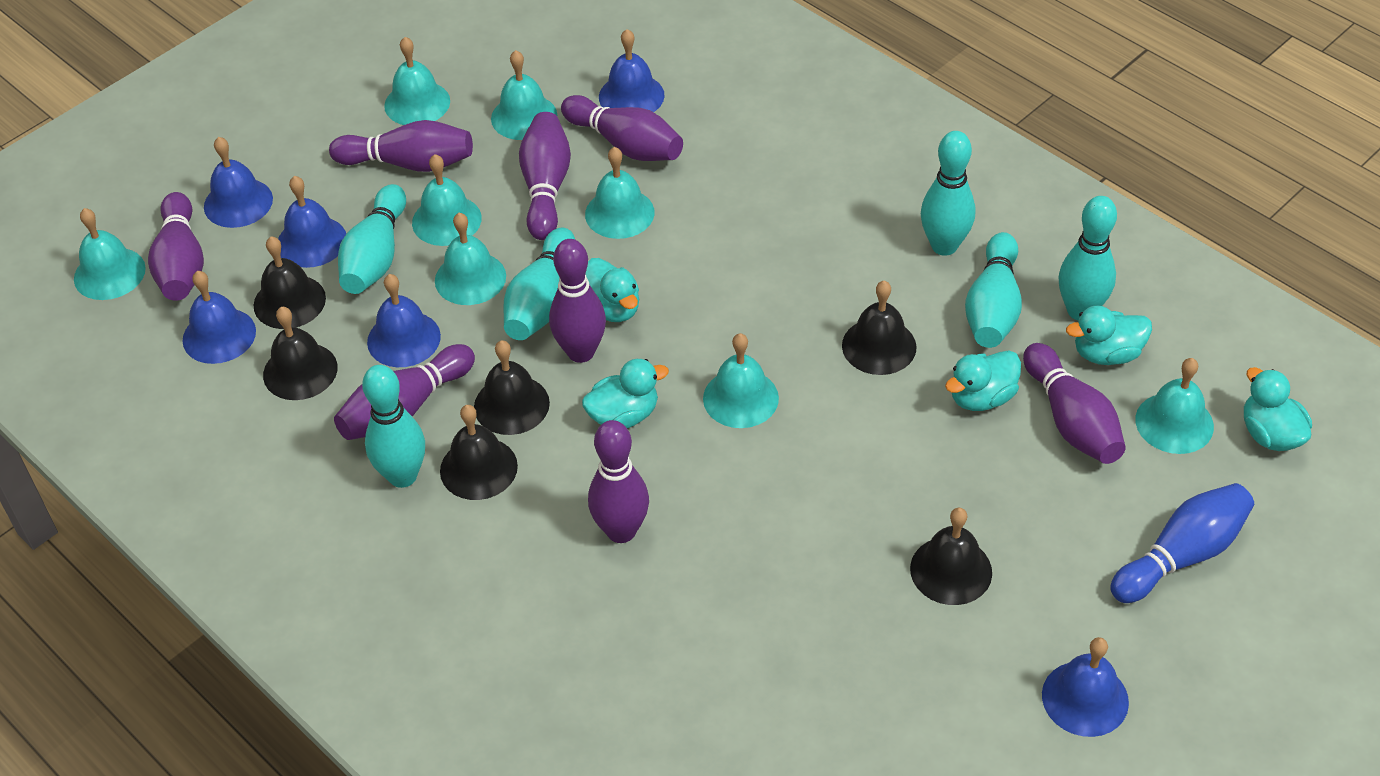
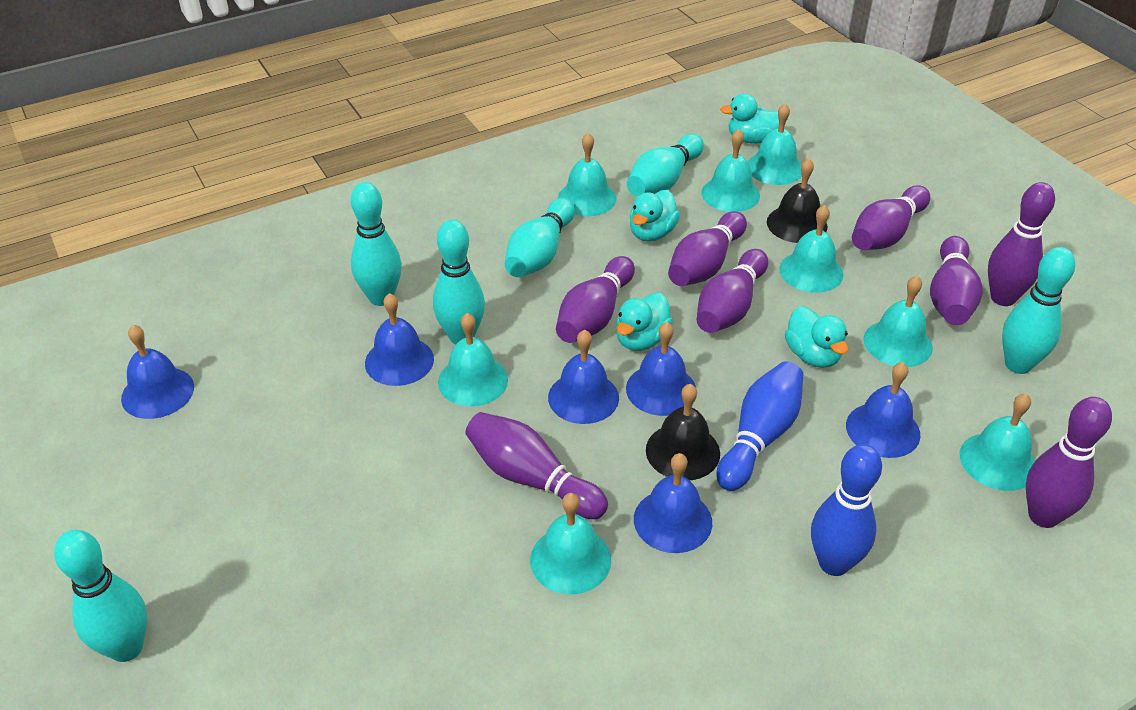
black bell: [253,236,326,329] [263,307,338,400] [440,405,518,500] [474,340,550,435] [842,281,917,375] [910,507,992,605] = 6 -> [646,384,720,480] [767,158,828,243] = 2
blue bowling pin: [1110,483,1254,603] = 1 -> [717,361,803,491] [811,444,882,576] = 2
turquoise duck: [582,359,669,428] [586,258,639,322] [945,351,1021,411] [1066,305,1152,365] [1244,367,1312,451] = 5 -> [616,293,673,351] [629,190,680,241] [720,94,779,144] [785,306,848,368] = 4

